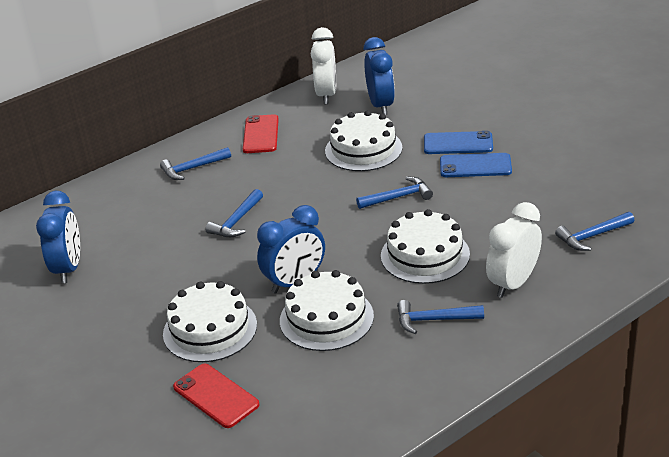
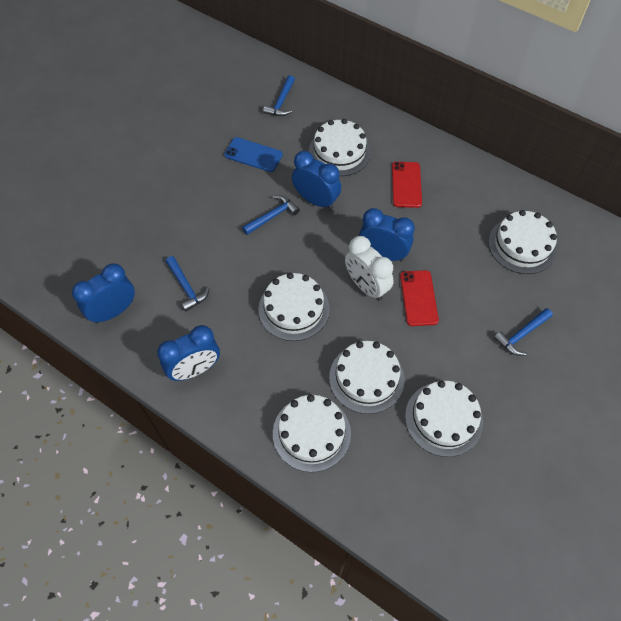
blue clock: [36,191,80,283] [257,205,325,294] [364,37,395,115] = 3 -> [72,263,135,324] [157,325,220,381] [292,151,341,210] [359,208,415,261] = 4
blue hammer: [160,147,231,180] [206,189,263,237] [356,177,433,209] [397,300,484,334] [555,212,634,251] = 5 -> [166,256,209,312] [242,195,300,235] [263,75,295,116] [494,308,553,356] = 4
blue phone: [424,131,493,154] [440,153,512,177] = 2 -> [224,137,283,172] = 1
white cake: [163,281,257,362] [280,270,374,351] [325,110,402,171] [381,209,470,284] = 4 -> [258,273,330,341] [273,394,351,472] [309,119,371,176] [329,341,404,414] [405,380,483,457] [488,210,557,274] = 6
white clock: [311,27,336,104] [486,202,542,298] = 2 -> [345,236,394,301] = 1

